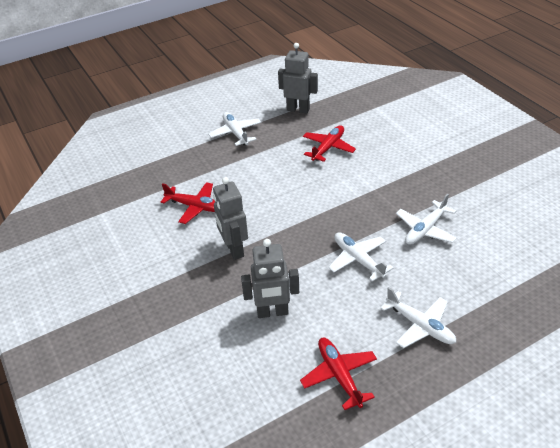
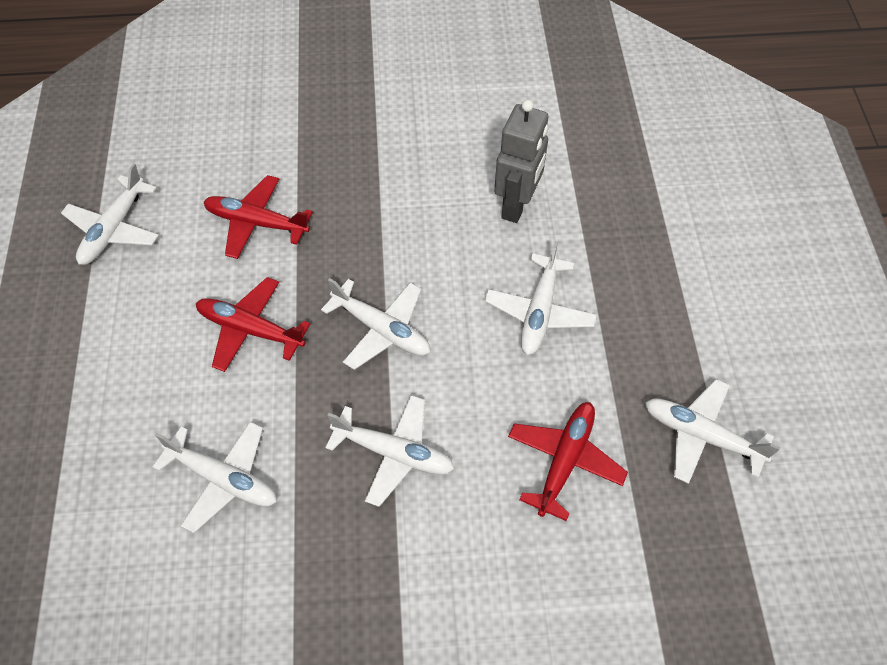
grey robot: [213,177,248,260] [241,239,299,318] [278,43,318,114] = 3 -> [494,100,549,223] = 1
white plane: [208,112,261,146] [328,233,394,282] [380,287,456,348] [396,194,457,245] = 4 -> [61,163,159,265] [153,421,277,533] [321,278,430,370] [325,395,454,507] [484,241,596,355] [645,379,780,484] = 6

